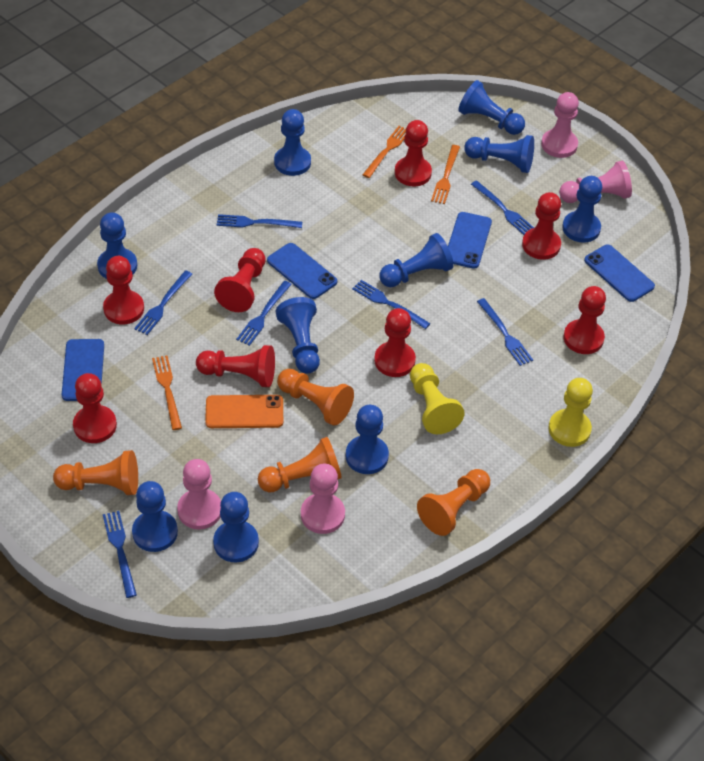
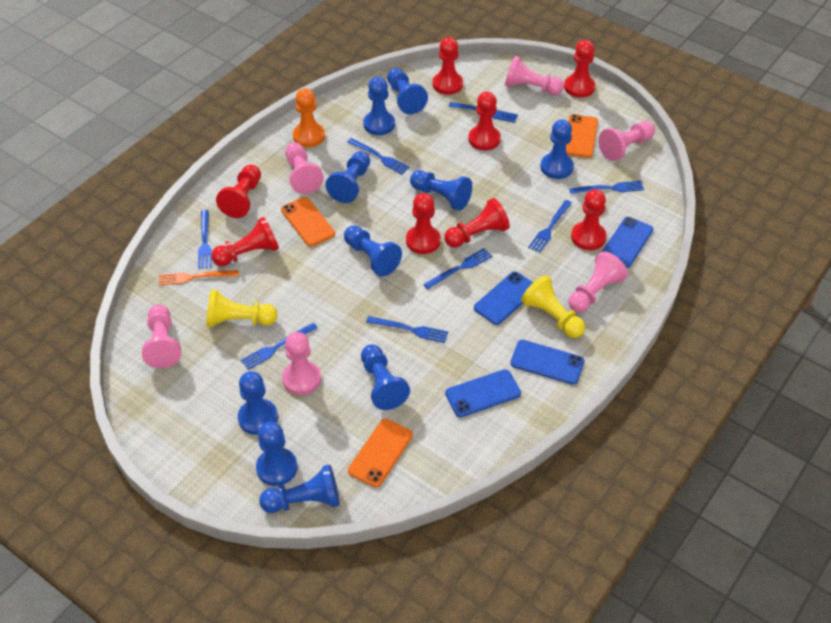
blue fork: [103,511,137,598] [134,270,192,335] [217,214,302,228] [236,281,292,346] [352,280,431,329] [471,180,534,235] [477,298,533,366] = 7 -> [198,210,212,269] [241,323,318,370] [347,138,410,175] [366,316,448,343] [423,248,492,289] [448,102,518,123] [528,200,572,253] [569,181,644,194] = 8
orange fork: [152,355,182,430] [363,126,406,178] [431,145,460,204] = 3 -> [158,270,238,285] = 1
orange pawn: [53,450,138,495] [258,437,342,492] [277,369,354,426] [417,469,490,536] = 4 -> [293,89,325,147] = 1
orange phone: [205,395,283,428] = 1 -> [281,197,335,247] [348,419,413,488] [566,114,598,158] = 3
pink pawn: [177,459,221,530] [301,464,345,534] [541,92,579,158] [559,161,632,203] = 4 -> [142,304,181,368] [282,332,321,395] [285,142,324,194] [505,56,564,95] [569,252,628,313] [598,121,655,161] = 6

